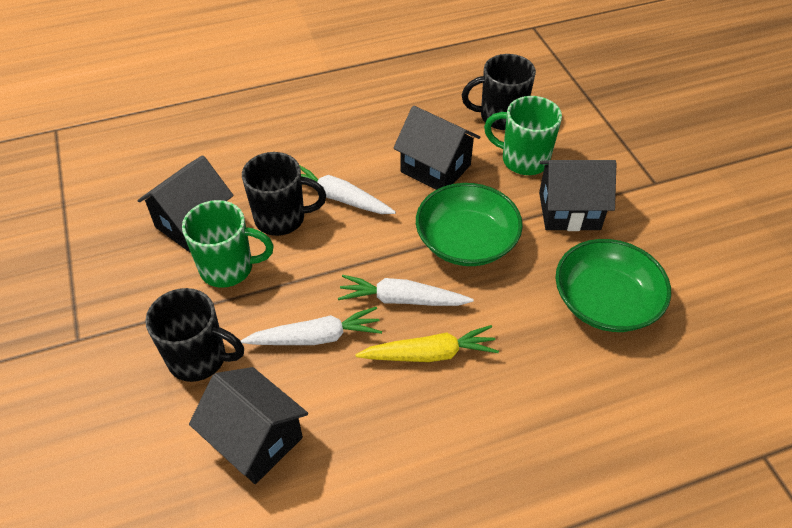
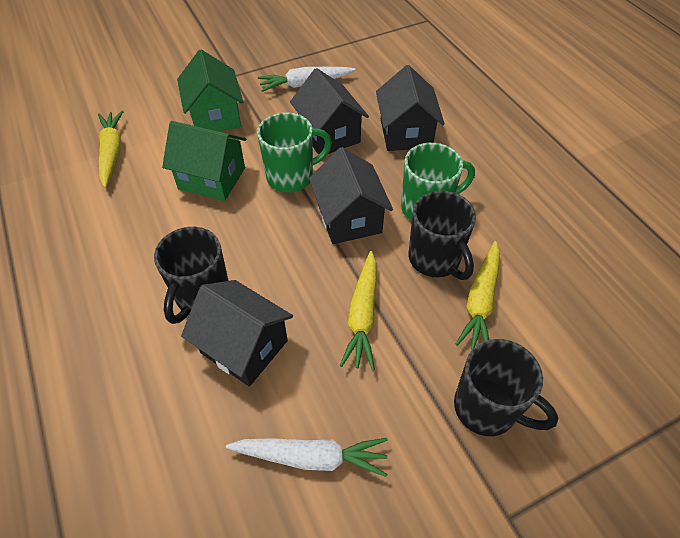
green bowl: [416,183,523,266] [555,239,671,332] = 2 -> none = 0
green house: none = 0 -> [162,121,246,201] [177,50,243,132] = 2
white carrot: [241,307,382,345] [299,165,396,214] [338,275,473,306] = 3 -> [226,438,388,477] [258,67,356,92] = 2
yellow carrot: [355,325,499,362] = 1 -> [98,110,124,188] [340,251,377,370] [456,241,500,349] = 3

